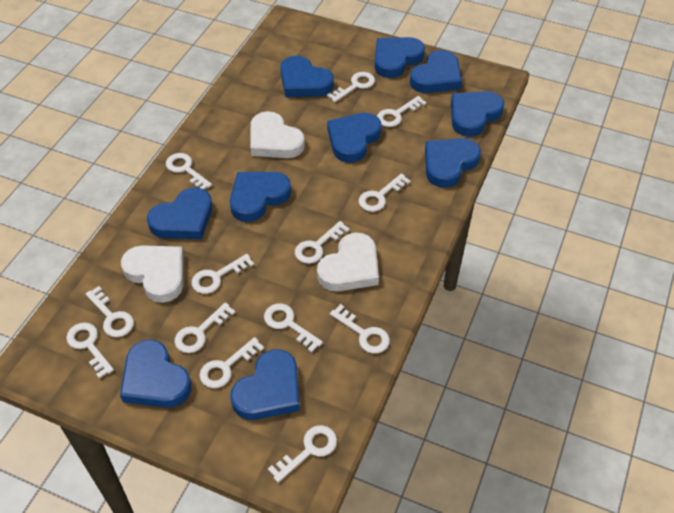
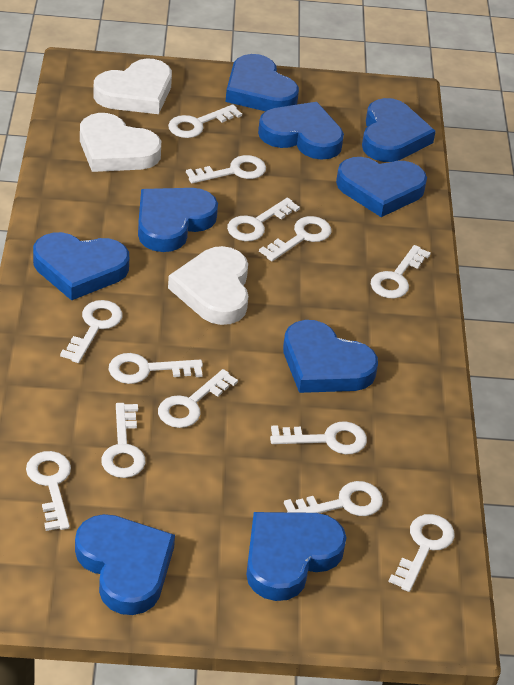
blue heart: [120,340,191,408] [147,188,212,239] [230,172,291,222] [230,349,300,420] [280,56,334,97] [327,113,382,163] [374,37,425,78] [410,50,462,93] [425,138,481,188] [451,91,504,137] = 10 -> [33,232,129,300] [75,514,175,615] [138,188,218,252] [226,54,299,111] [246,512,347,601] [258,102,344,160] [283,320,378,393] [336,157,427,217] [362,98,436,162] = 9

